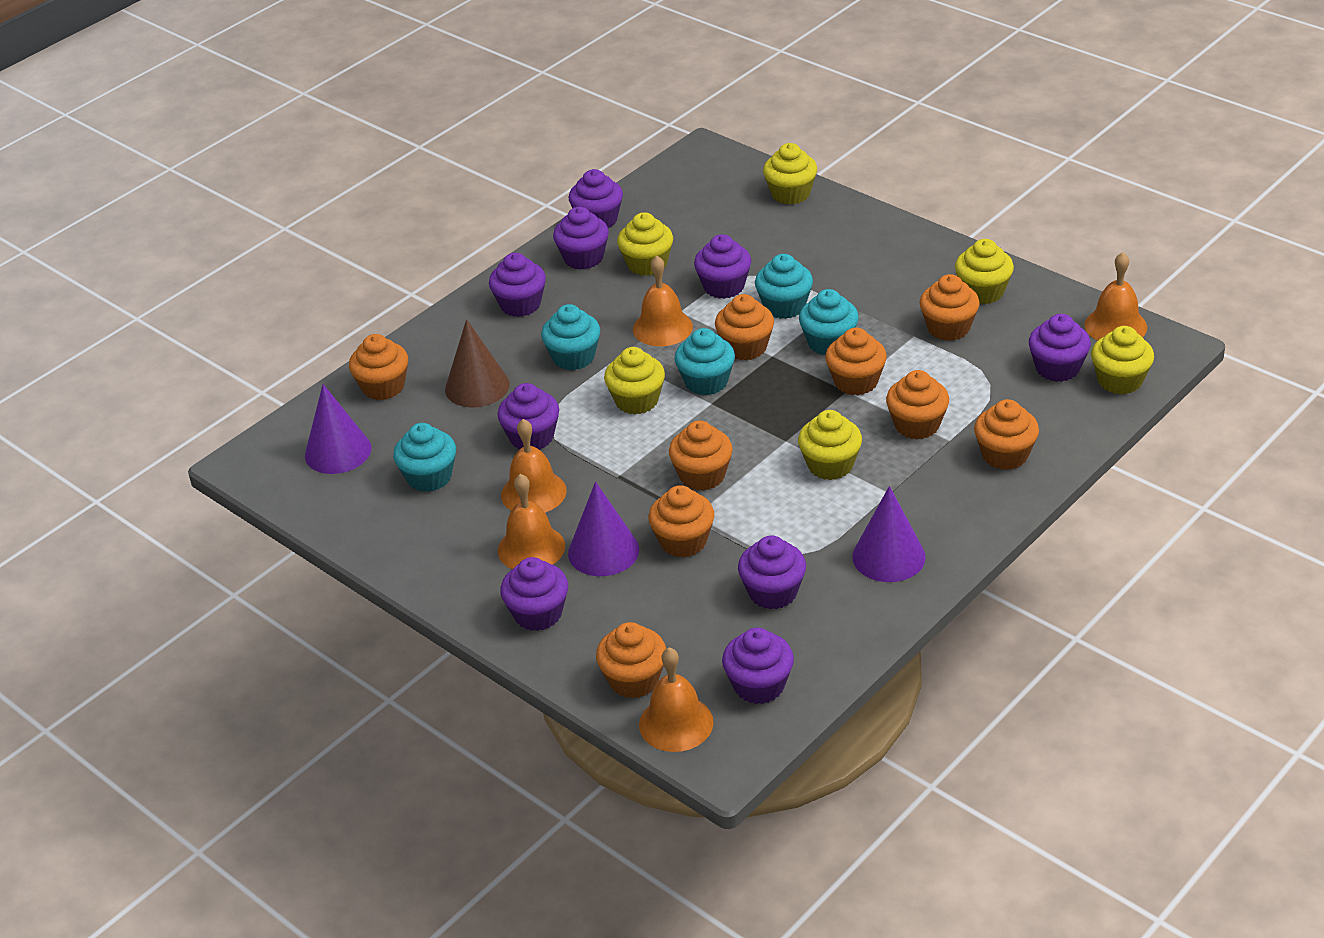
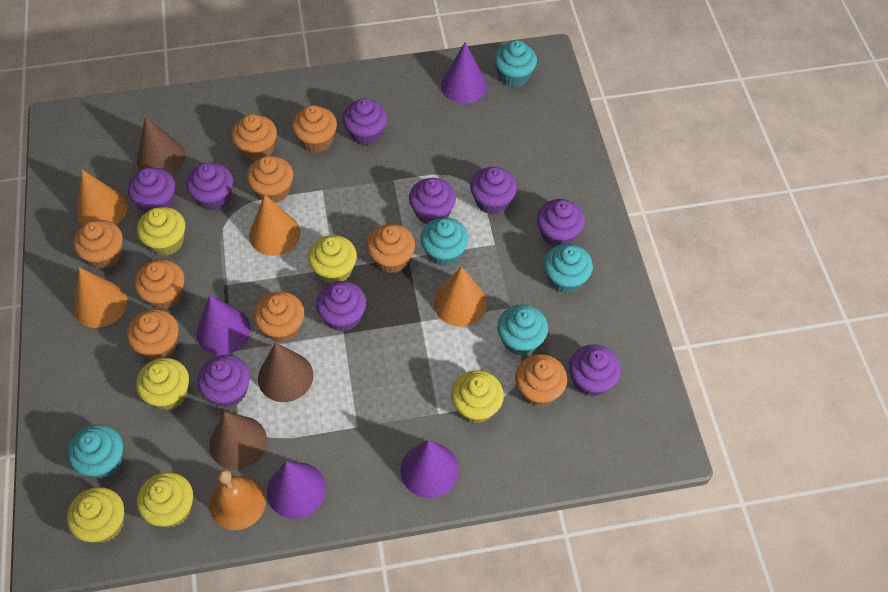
brown cone: [445,319,510,408] = 1 -> [137,116,186,175] [209,411,267,470] [258,343,313,402] = 3
orange bell: [498,474,565,569] [501,419,567,513] [633,256,693,346] [639,647,713,752] [1085,252,1147,341] = 5 -> [209,470,266,530] = 1
orange cone: none = 0 -> [73,267,127,328] [76,169,127,226] [249,195,300,256] [434,266,487,327] = 4
purple cone: [305,384,371,474] [568,482,639,576] [852,486,926,582] = 3 -> [196,295,251,355] [267,461,326,519] [400,440,459,498] [441,42,487,103] = 4

